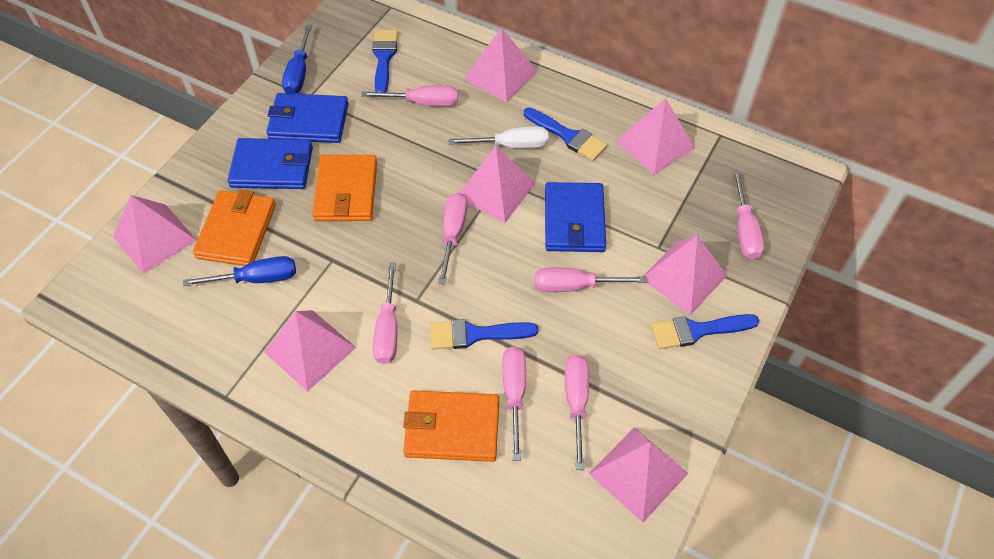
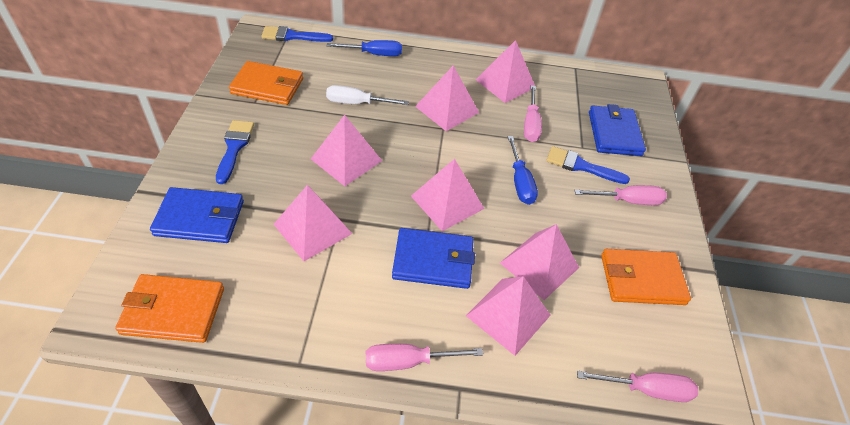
blue brush: [372,30,398,93] [430,319,538,349] [524,107,607,161] [651,314,759,349] = 4 -> [216,120,254,184] [261,26,333,42] [546,146,630,184] = 3
pink screwdriver: [361,85,458,106] [373,263,398,364] [438,192,467,284] [502,346,526,461] [535,268,646,292] [565,355,589,470] [733,171,764,260] = 7 -> [366,344,483,371] [524,85,542,142] [574,185,667,205] [577,371,698,402] = 4

